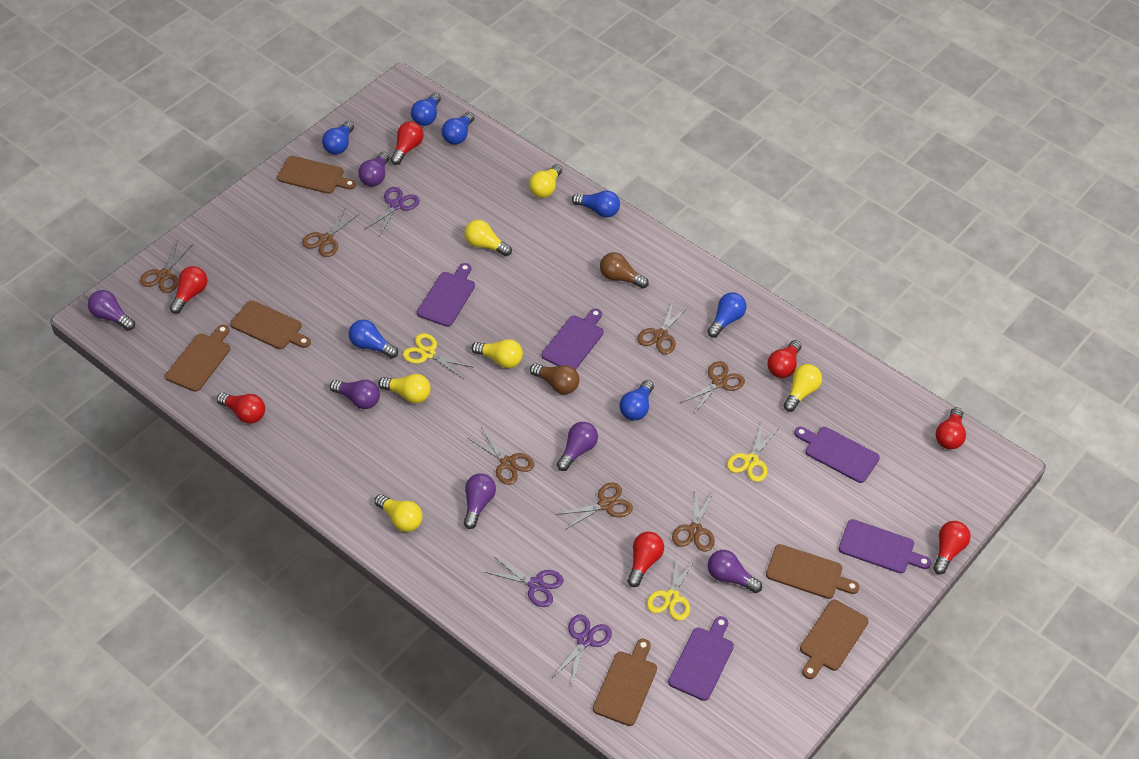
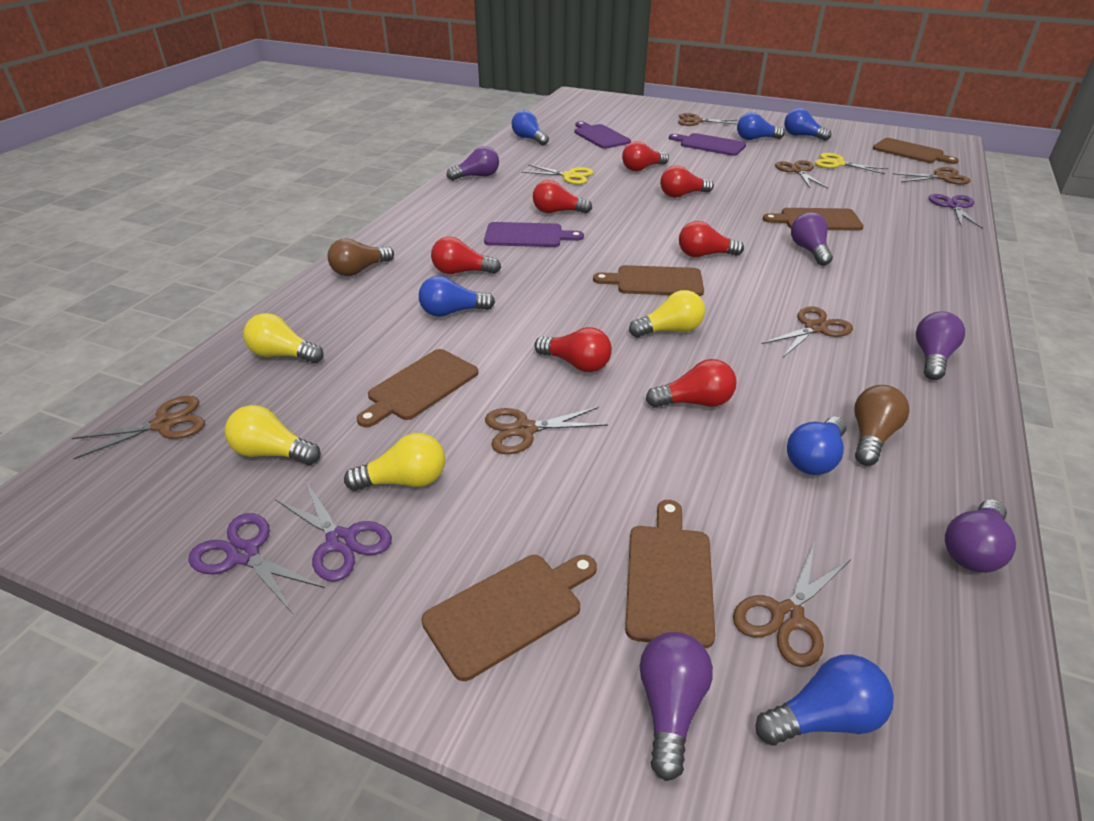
blue light bulb: [322,121,354,155] [349,320,398,358] [411,93,441,126] [442,112,474,145] [572,190,620,218] [619,380,654,421] [707,292,746,338] = 7 -> [419,276,495,317] [512,110,549,145] [737,112,785,140] [756,654,894,745] [784,108,831,141] [787,417,846,475] = 6
purple cutting board: [417,263,475,327] [542,309,604,370] [668,616,734,701] [794,427,880,483] [839,519,931,573] = 5 -> [484,222,584,247] [574,121,631,149] [669,133,746,156] = 3
purple light bulb: [88,290,135,331] [330,380,380,409] [358,152,389,187] [464,473,496,529] [557,422,598,471] [708,550,762,593] = 6 -> [447,146,499,181] [640,632,713,781] [791,212,833,266] [916,311,965,380] [945,499,1016,573] = 5
yellow light bulb: [374,494,423,532] [378,374,431,403] [464,220,512,256] [471,339,523,368] [529,164,562,198] [783,364,822,412] = 6 -> [225,405,321,465] [243,313,324,363] [344,433,445,491] [629,290,705,337] = 4
yellow scissors: [403,333,472,379] [647,555,696,621] [727,422,779,482] = 3 -> [522,165,594,185] [814,153,888,174] = 2

